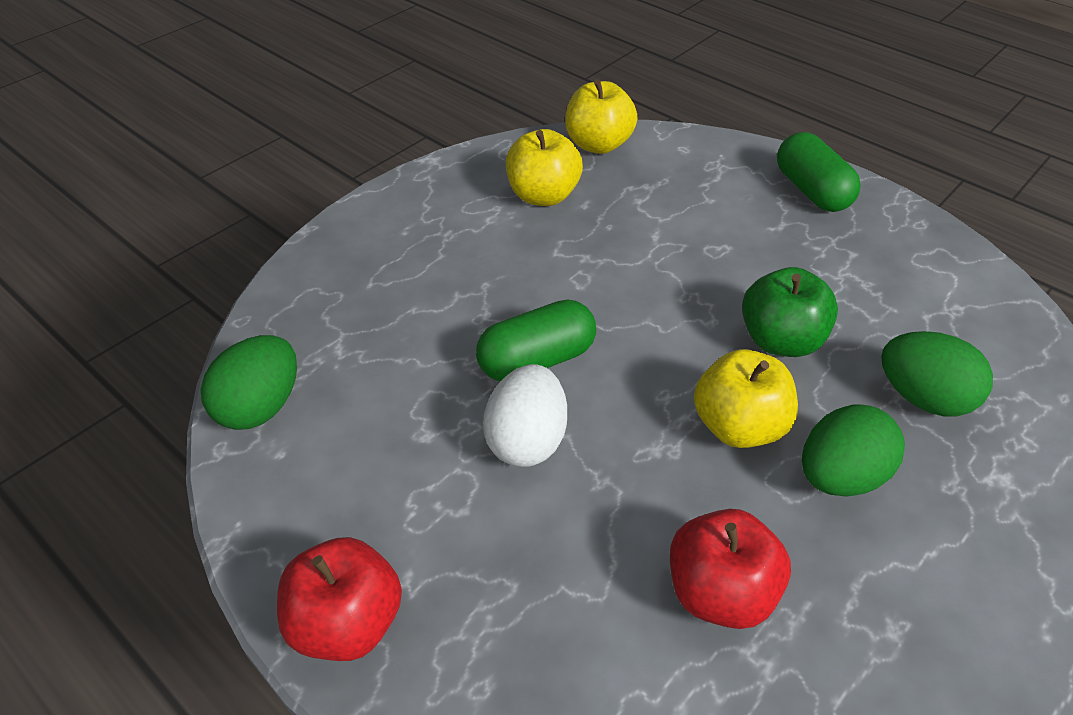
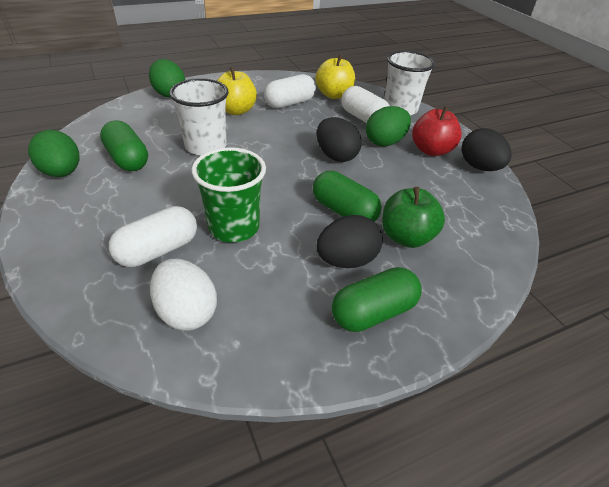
black egg: none = 0 -> [316,215,383,268] [317,117,362,162] [462,128,512,171] = 3
green capsule: [476,299,596,381] [777,132,861,212] = 2 -> [100,120,148,171] [313,171,382,222] [332,267,422,332] = 3
green cup: none = 0 -> [191,147,266,242] = 1
red apple: [277,537,402,661] [670,509,791,629] = 2 -> [412,106,462,156] = 1
white capsule: none = 0 -> [109,206,197,267] [264,74,316,108] [342,86,390,123] = 3
white cup: none = 0 -> [169,78,229,156] [384,51,435,116] = 2
yellow apple: [506,129,583,206] [565,79,637,154] [694,349,798,448] = 3 -> [217,67,257,115] [315,54,355,99] = 2

